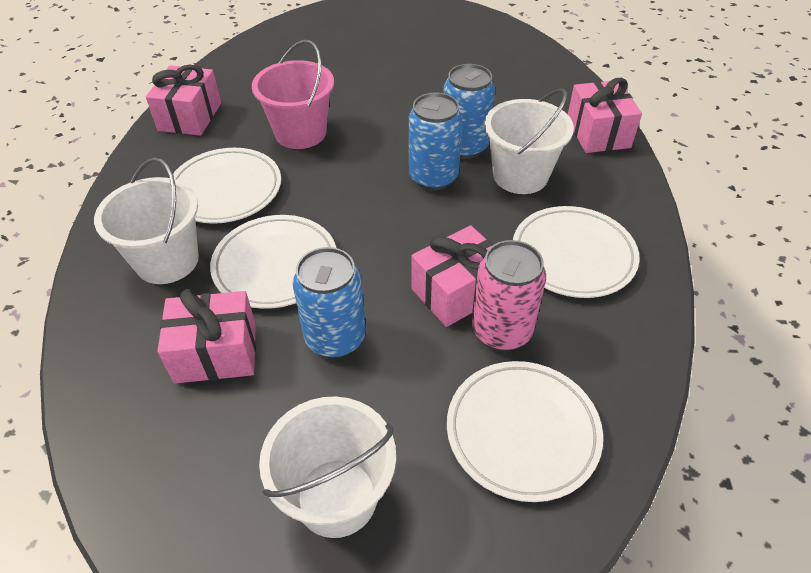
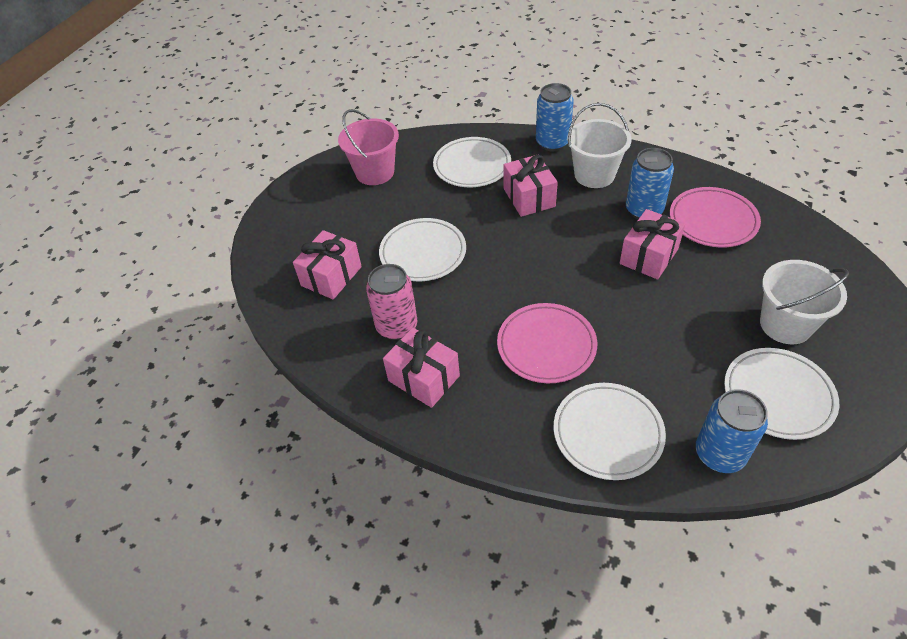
pink plate: none = 0 -> [497,303,597,383] [670,187,761,247] = 2
white bucket: [94,157,199,284] [259,396,396,538] [484,88,574,194] = 3 -> [567,103,631,188] [760,260,849,344] = 2

